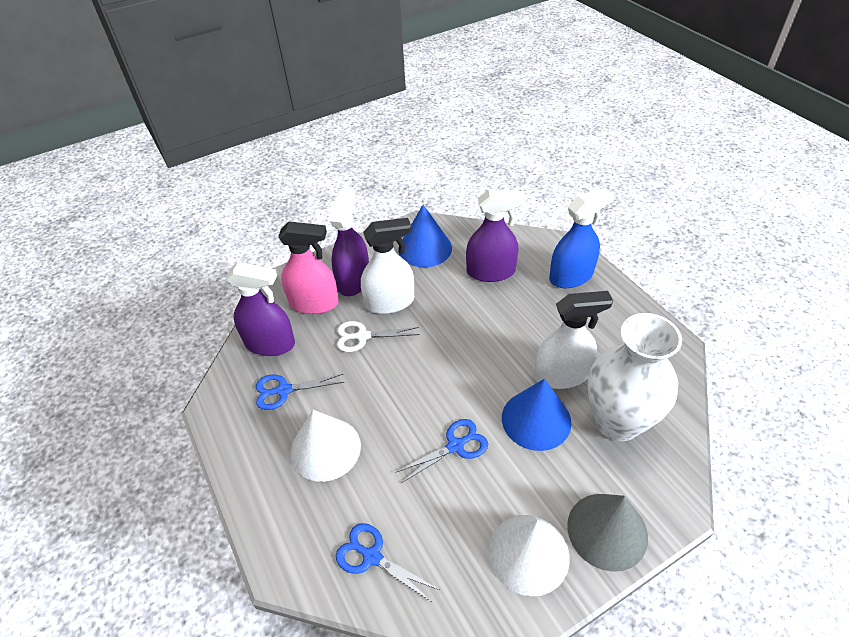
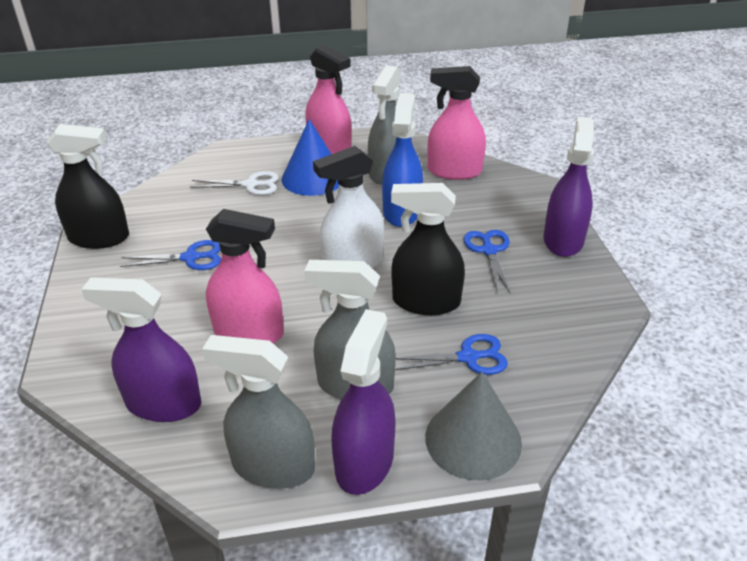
black spray bottle: none = 0 -> [46,124,129,249] [391,183,465,315] = 2
blue cone: [398,205,452,267] [502,379,571,451] = 2 -> [282,119,339,196] = 1
grey spray bottle: none = 0 -> [202,335,315,489] [304,260,396,400] [368,65,401,185] = 3
pink spray bottle: [278,221,339,314] = 1 -> [206,209,284,343] [305,45,352,154] [427,66,486,180] = 3
white cone: [290,410,361,482] [488,515,570,596] = 2 -> none = 0
white spray bottle: [361,218,414,314] [534,291,613,389] = 2 -> [313,146,384,268] = 1
white vase: [588,313,682,441] = 1 -> none = 0

